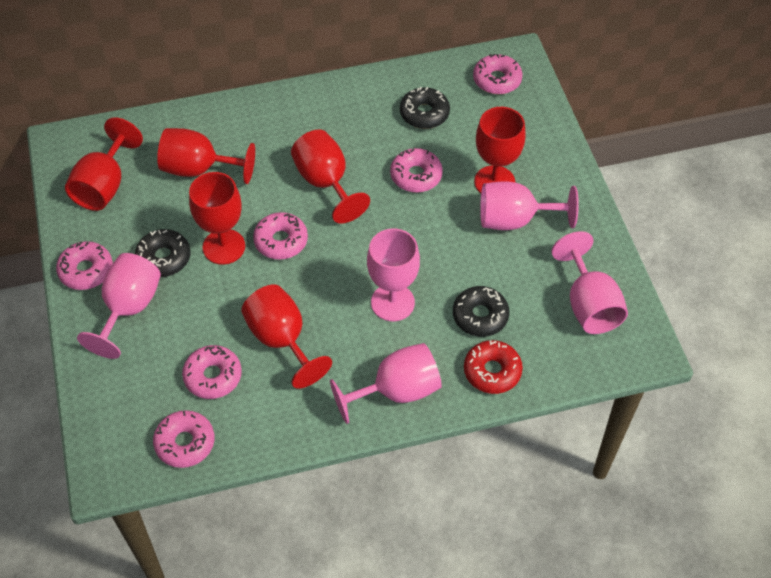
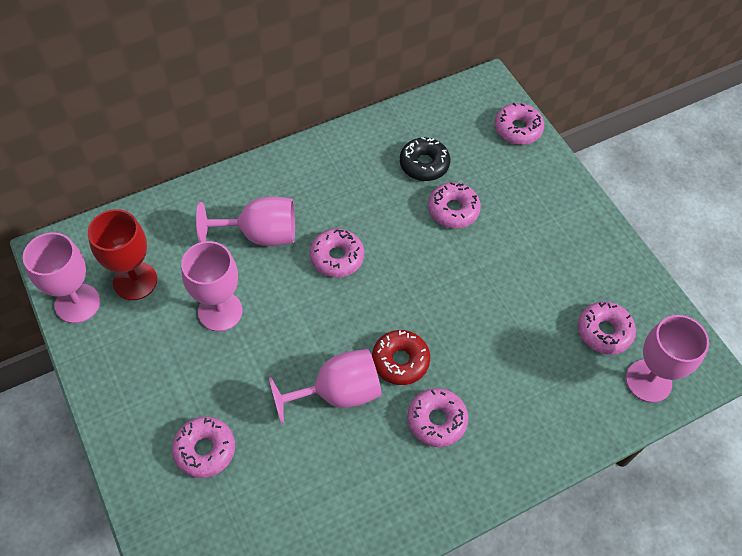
black donut: [135,229,191,277] [400,87,450,129] [453,286,510,337] = 3 -> [400,137,450,181] = 1
red goblet: [65,117,143,211] [157,128,255,184] [189,172,245,265] [241,284,332,389] [291,130,370,223] [474,107,526,193] = 6 -> [88,209,157,300] = 1

